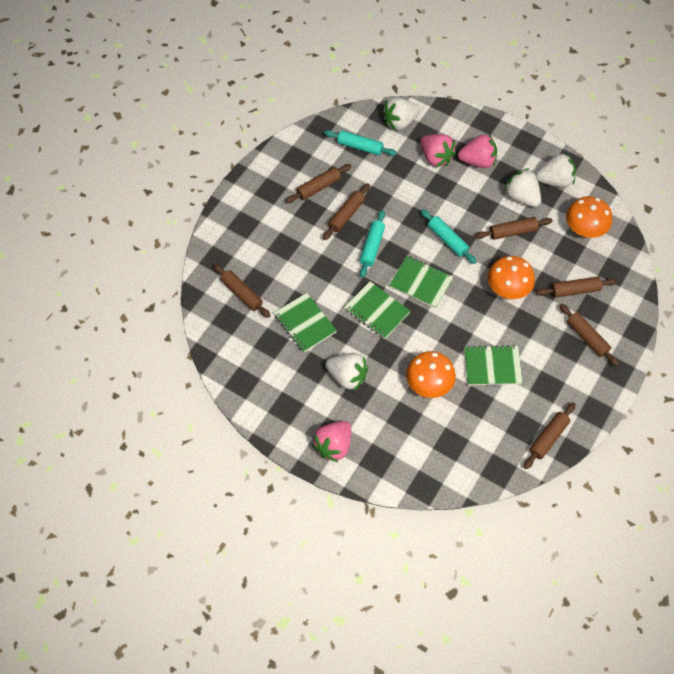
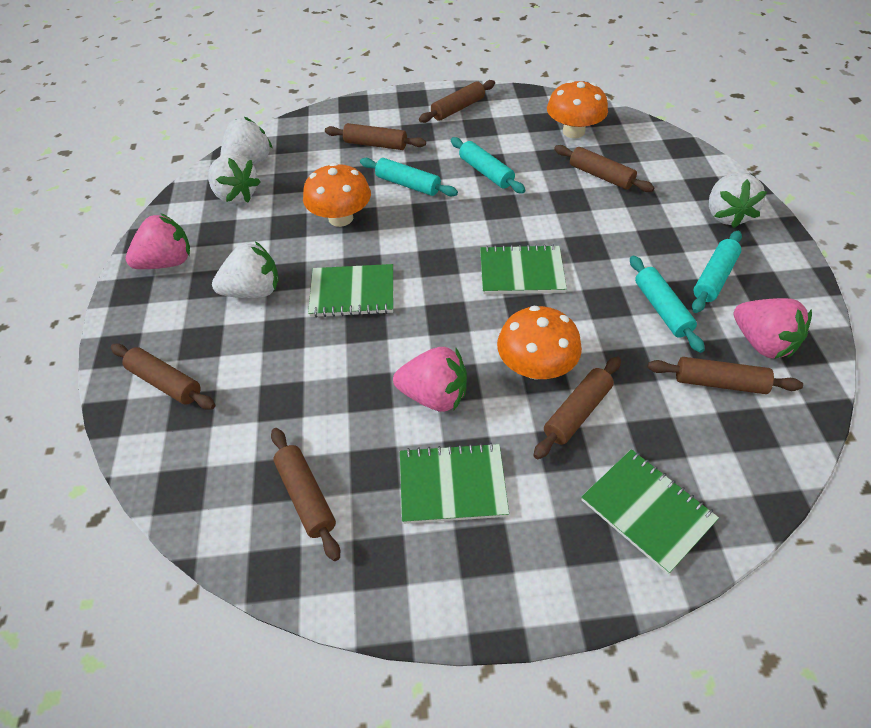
turquoise rolling pin: [324,130,397,156] [360,210,385,278] [421,209,477,264] = 3 -> [360,158,458,196] [451,137,525,193] [630,255,705,353] [692,231,742,313] = 4

